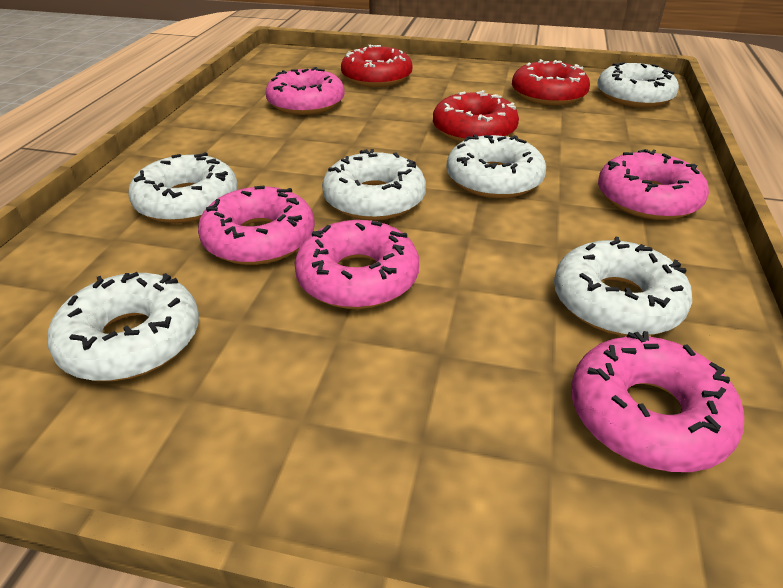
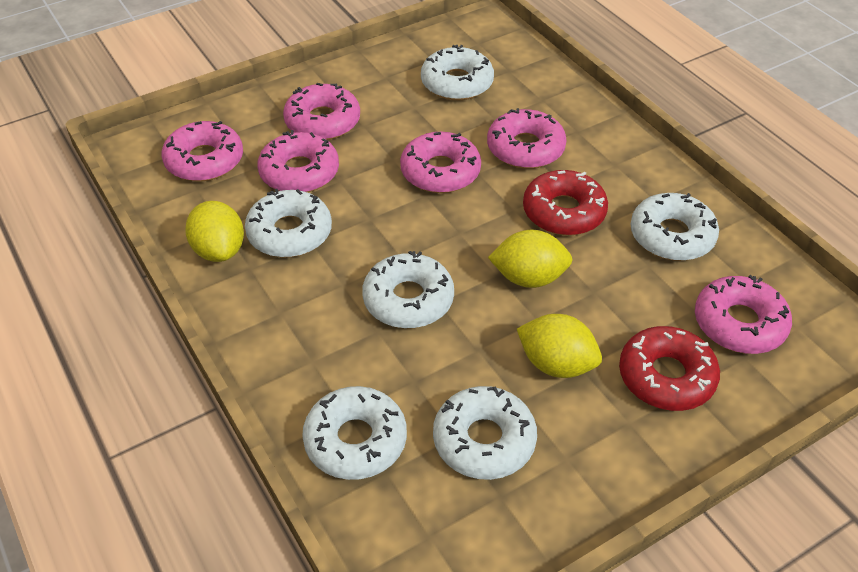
pink donut: [198,186,315,265] [266,67,345,115] [294,220,419,309] [571,331,744,472] [598,149,709,220] = 5 -> [162,121,243,182] [257,130,339,192] [283,83,360,140] [400,132,481,193] [487,108,567,169] [695,275,792,354] = 6
red donut: [341,45,412,87] [433,90,519,142] [512,59,590,105] = 3 -> [523,170,608,235] [619,326,720,411] = 2
yellow lemon: none = 0 -> [185,201,244,262] [488,230,573,288] [517,314,602,378] = 3

